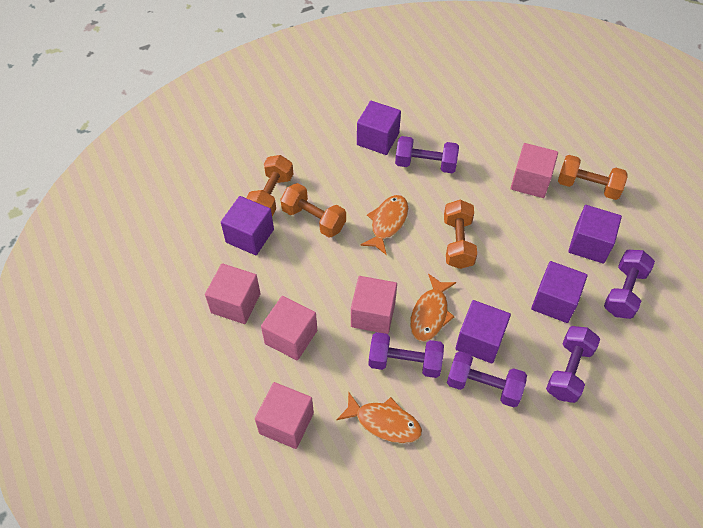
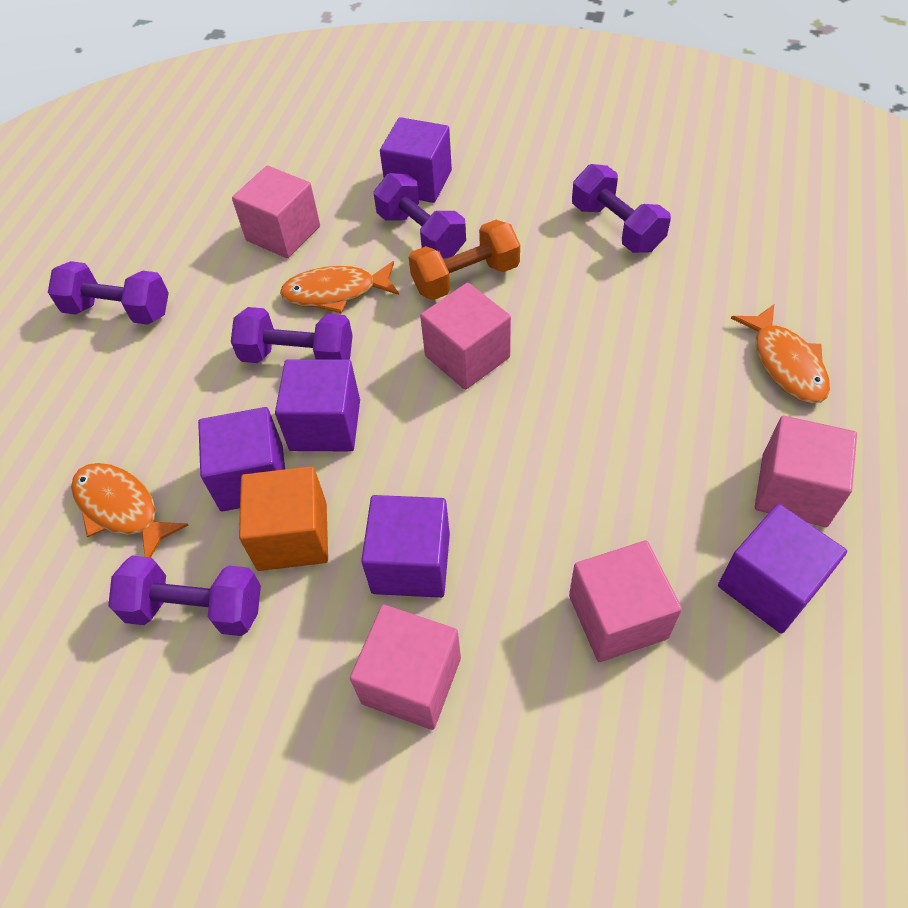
orange cube: none = 0 -> [239,466,328,571] = 1
orange dumbbell: [246,155,294,216] [280,183,346,238] [444,200,477,269] [558,155,627,200] = 4 -> [409,220,520,300] = 1

